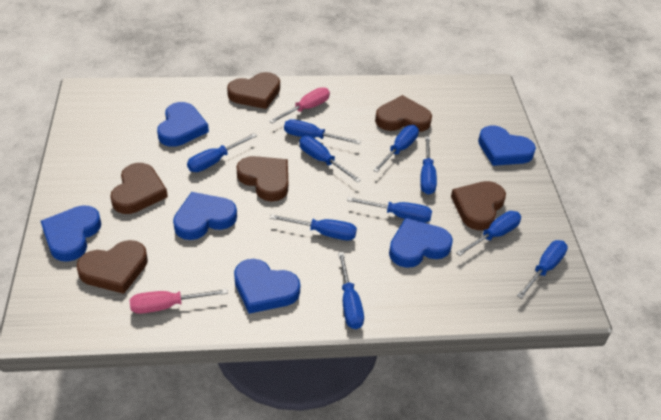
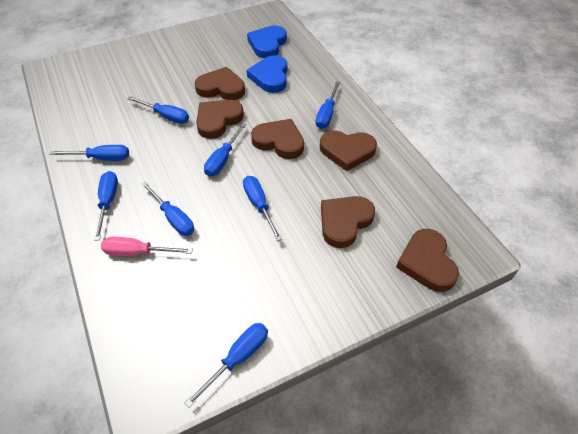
blue heart: [41,205,101,262] [157,102,209,147] [173,192,237,240] [234,259,300,314] [389,218,453,268] [478,126,536,166] = 6 -> [247,25,287,58] [247,55,287,93] = 2
blue screwdriver: [187,133,257,172] [270,214,357,240] [284,119,361,144] [299,136,361,182] [338,252,364,329] [347,197,432,223] [373,125,419,172] [420,136,437,195] [456,211,521,256] [517,240,568,299] = 10 -> [49,145,129,161] [94,171,118,241] [127,96,189,124] [141,181,194,236] [185,323,268,408] [204,123,246,177] [243,176,282,241] [315,81,340,129] = 8
pink screwdriver: [130,289,228,314] [269,87,330,123] = 2 -> [101,237,193,256] = 1

